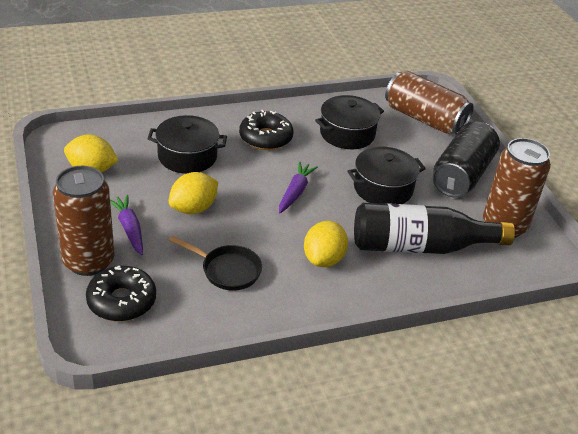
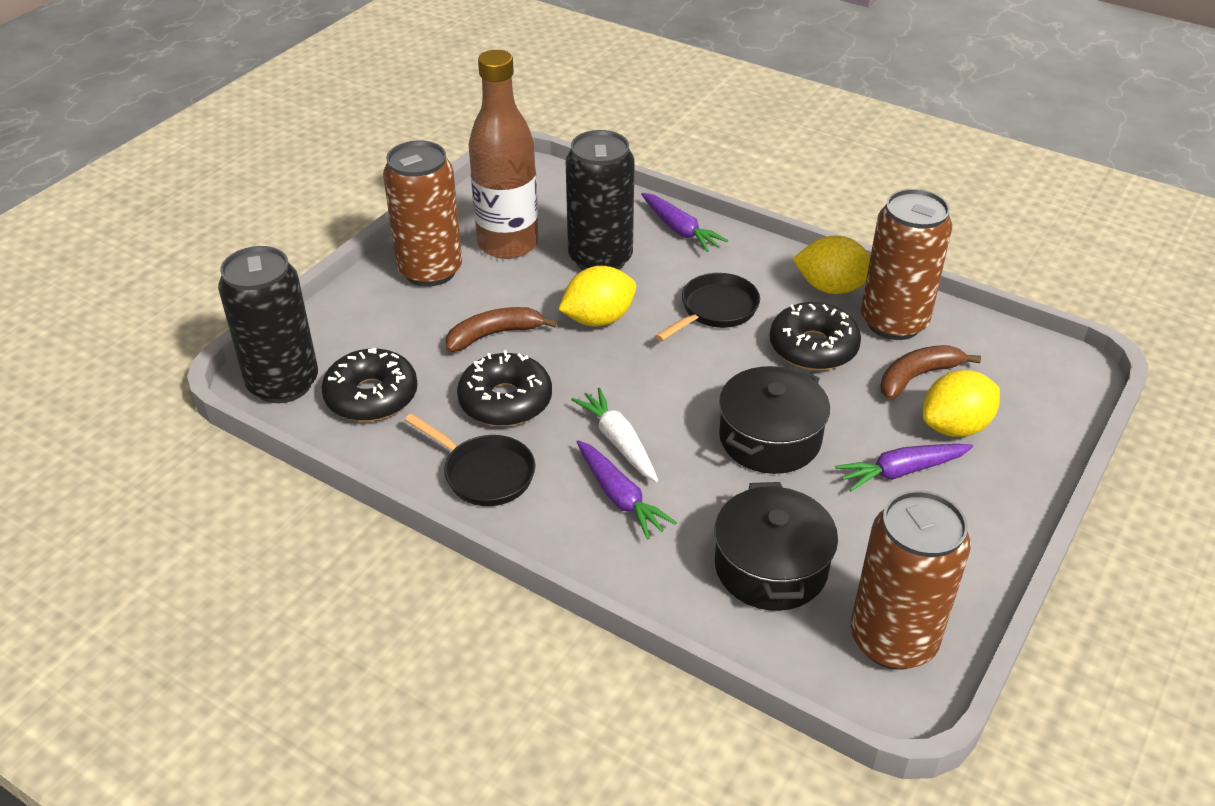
black bottle: [354,203,515,254] = 1 -> none = 0
black can: [433,121,500,197] = 1 -> [218,246,318,403] [566,130,635,270] = 2
black donut: [86,266,156,321] [239,110,293,150] = 2 -> [322,348,418,421] [457,350,552,426] [770,302,861,370] = 3
black pan: [169,236,262,291] = 1 -> [405,413,536,506] [655,273,760,341] = 2
black pot: [147,115,227,174] [315,95,384,149] [347,147,426,204] = 3 -> [714,482,838,611] [719,366,830,474] = 2
brown banana: none = 0 -> [446,307,557,352] [880,345,981,400] = 2
brown bottle: none = 0 -> [468,50,539,259] = 1
purple carrot: [110,194,143,255] [279,162,318,213] = 2 -> [577,440,677,540] [641,193,728,252] [835,444,973,491] = 3
white carrot: none = 0 -> [571,387,658,482] = 1

